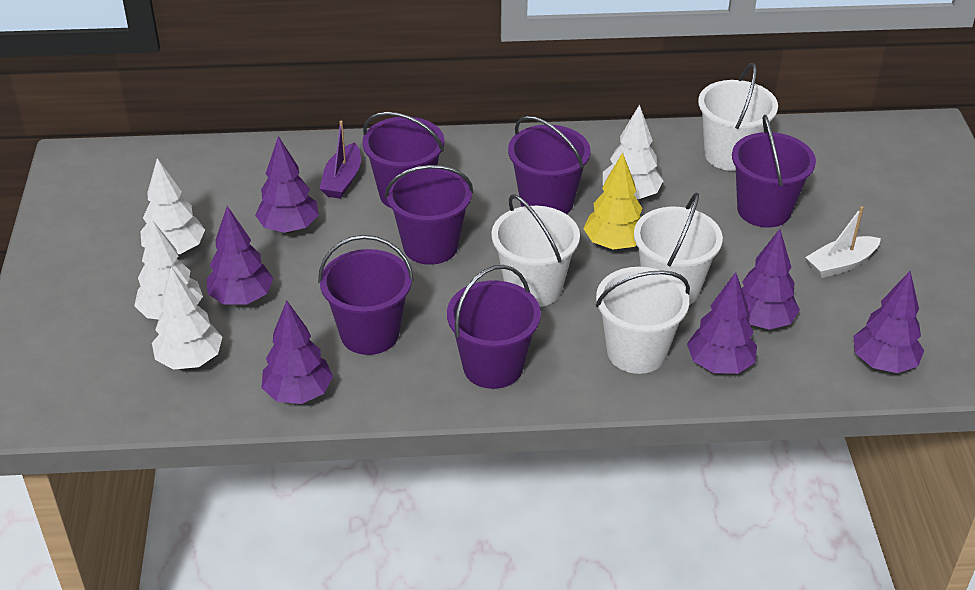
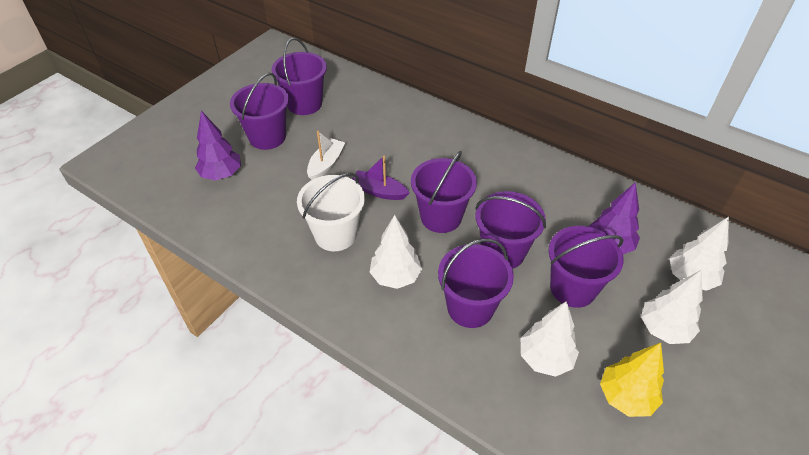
purple tree: [207,206,274,305] [255,136,319,233] [261,300,333,404] [687,272,757,374] [742,229,800,330] [853,271,924,373] = 6 -> [195,111,241,180] [589,182,640,254] = 2
white bucket: [492,194,580,307] [596,267,690,374] [634,193,723,305] [698,63,778,171] = 4 -> [297,173,365,251] = 1

